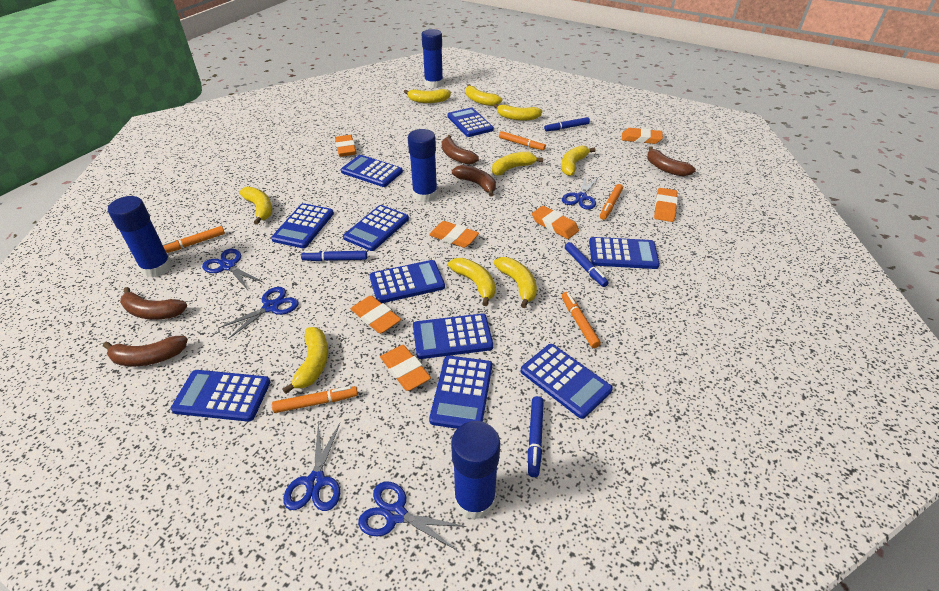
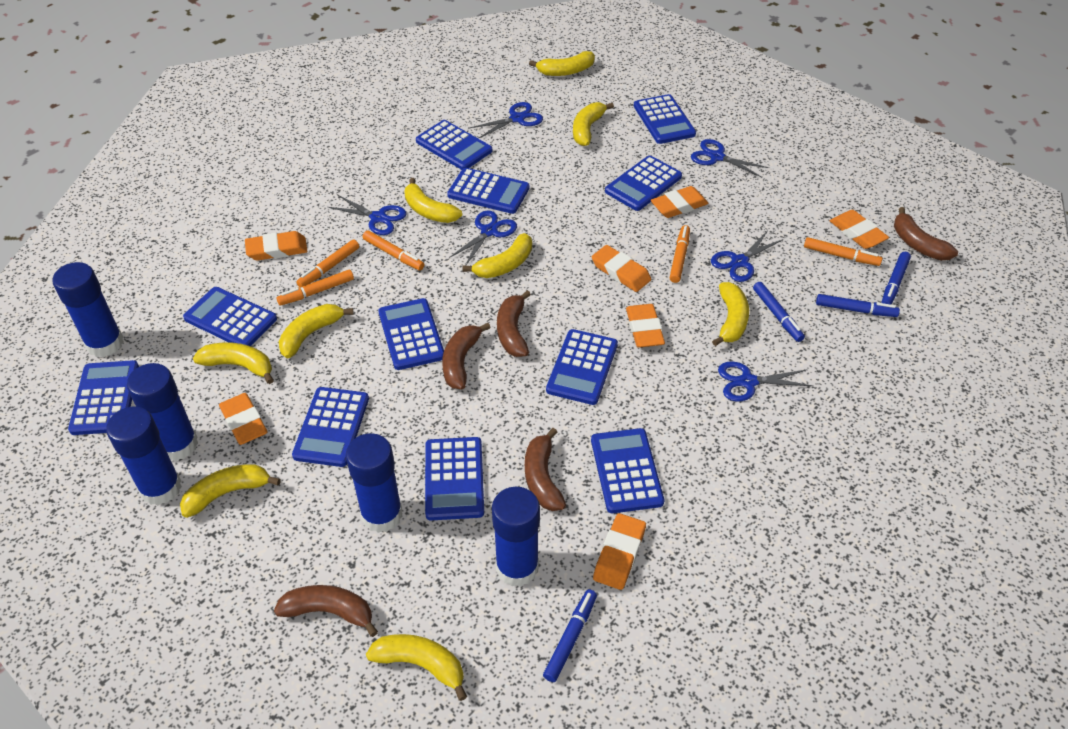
blue calculator: [171,370,270,422] [271,203,334,248] [341,155,403,187] [343,205,409,251] [369,260,445,303] [413,314,493,359] [429,356,492,429] [447,107,494,137] [521,344,613,419] [589,237,660,269] = 10 -> [68,360,139,435] [183,287,277,346] [292,387,369,467] [378,298,444,370] [416,120,492,170] [425,437,484,520] [447,168,530,214] [546,329,618,405] [591,428,664,513] [605,155,682,211] [634,94,696,144] = 11
blue glue stick: [108,196,172,277] [408,129,438,203] [422,29,443,88] [451,421,500,520] = 4 -> [52,262,124,357] [106,407,182,505] [127,363,198,461] [346,433,402,533] [492,487,540,587] = 5
blue scissors: [202,249,263,290] [218,287,299,339] [283,423,340,511] [358,481,467,550] [562,177,599,210] = 5 -> [328,195,407,235] [449,210,517,266] [470,102,543,138] [691,139,768,177] [711,231,784,282] [718,361,813,402] = 6

